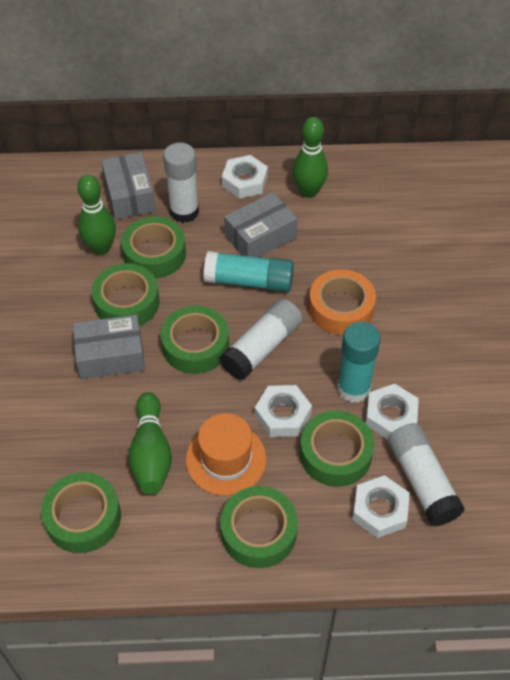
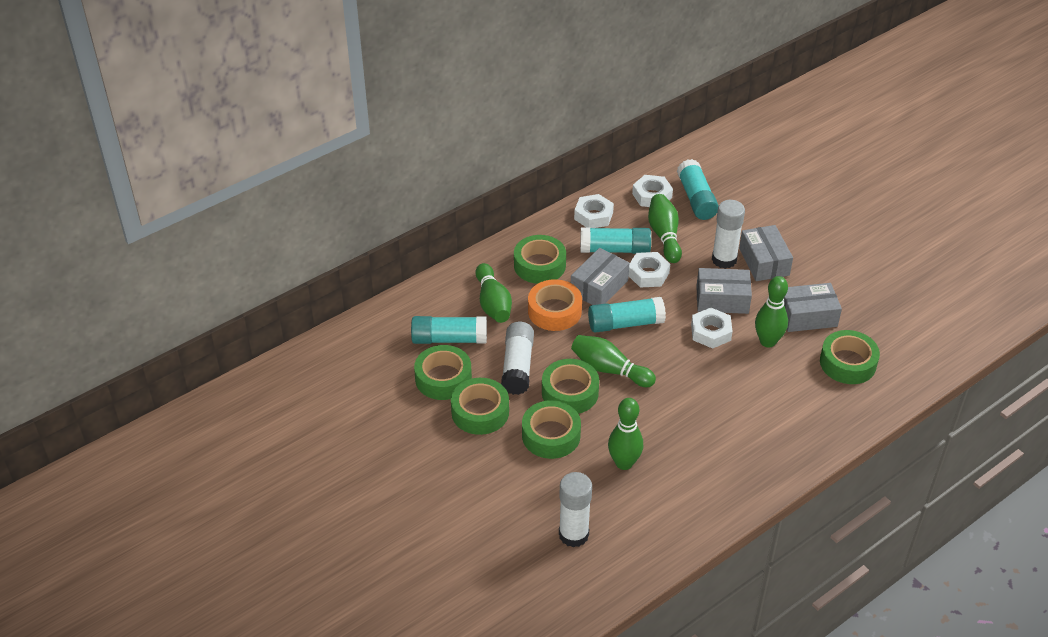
green bowling pin: [77,175,116,255] [128,392,172,494] [292,117,328,198] = 3 -> [475,263,512,323] [571,335,656,387] [608,398,643,470] [648,194,682,263] [755,276,788,348] = 5
grey box: [73,315,145,380] [101,152,156,220] [224,192,297,257] = 3 -> [571,248,629,305] [696,268,752,314] [739,225,793,281] [784,283,842,332] = 4
orange hat: [186,413,267,496] = 1 -> none = 0
turquoise glue stick: [204,251,294,292] [337,321,380,403] = 2 -> [411,316,487,344] [580,227,651,254] [588,297,666,333] [677,159,719,220] = 4

